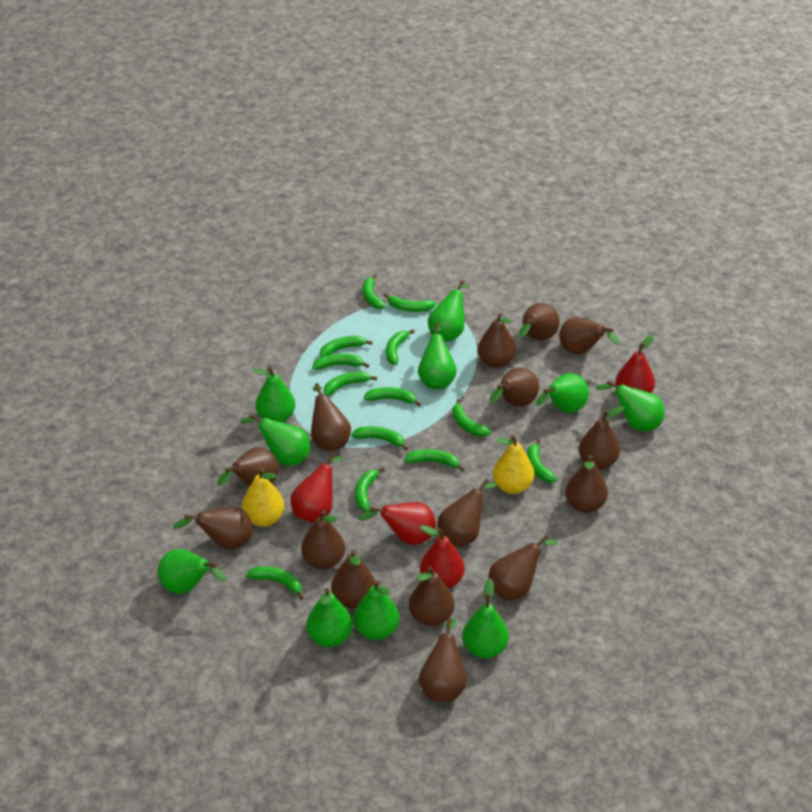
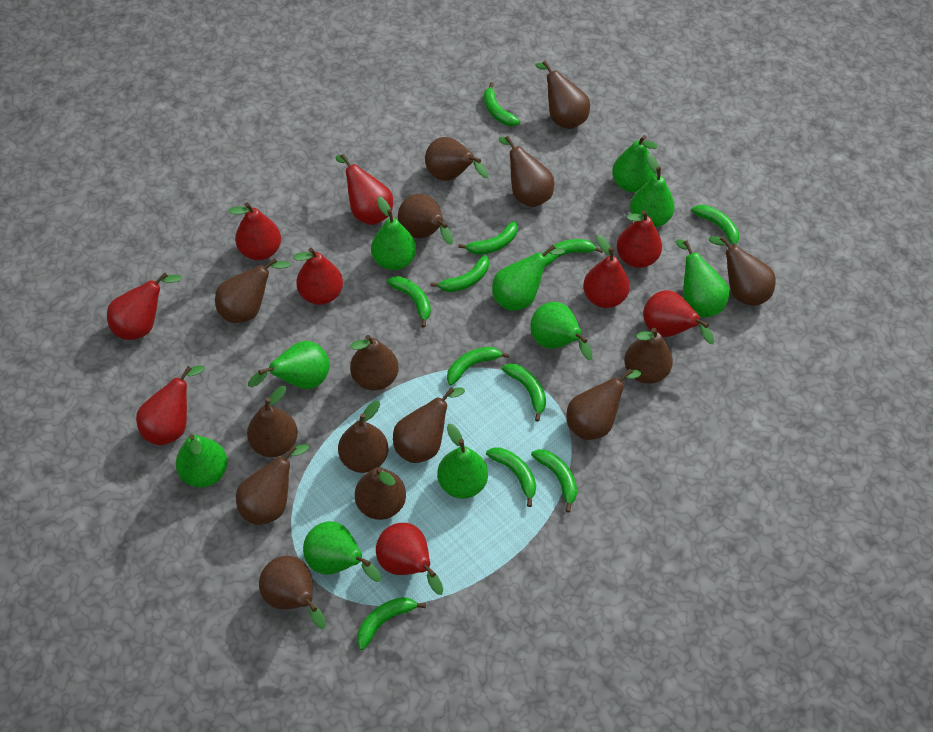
green banana: [246,566,303,599] [312,353,369,370] [320,336,373,357] [324,371,377,396] [351,426,408,451] [355,467,385,511] [363,275,386,309] [364,387,421,407] [384,293,436,312] [386,329,415,365] [404,449,464,471] [452,399,491,437] [527,439,557,483] = 13 -> [357,597,426,650] [386,276,431,327] [430,255,489,292] [447,347,510,386] [458,221,518,255] [484,82,521,126] [486,447,536,507] [502,363,546,421] [531,449,577,513] [542,239,603,267] [691,205,739,246] = 11
red pear: [291,453,344,523] [359,502,436,545] [420,525,464,589] [615,335,655,393] = 4 -> [107,273,182,340] [136,365,205,445] [228,202,281,260] [293,248,343,305] [335,154,393,225] [376,523,443,595] [583,235,630,308] [617,210,662,268] [643,290,714,344] = 9
yellow pear: [242,468,285,527] [493,435,534,494] = 2 -> none = 0

